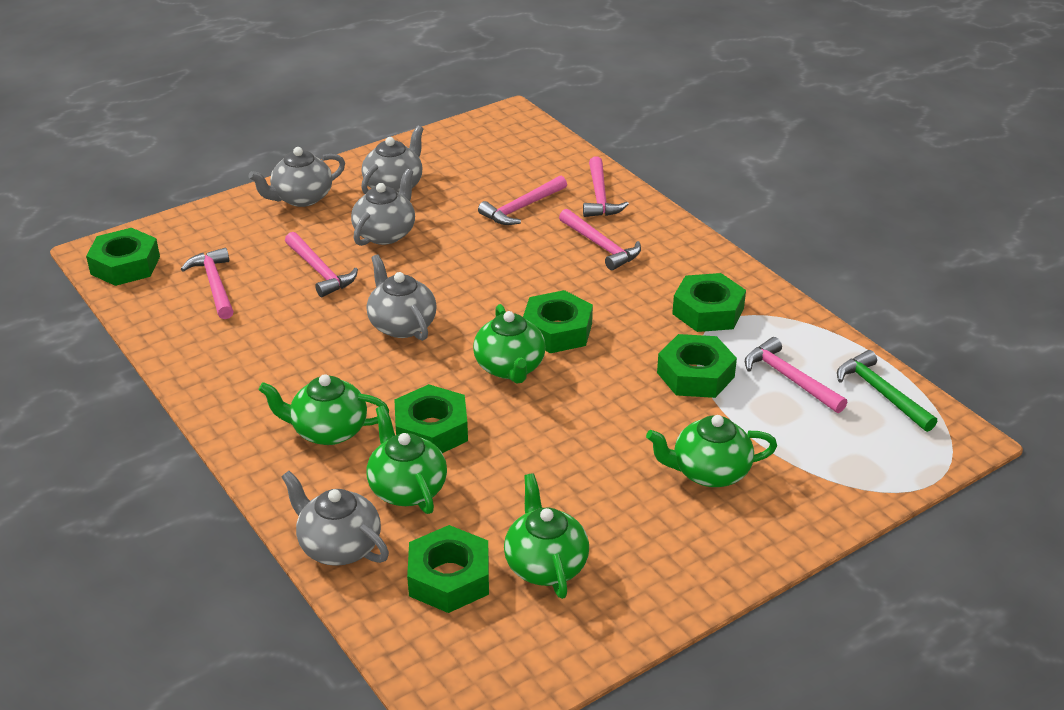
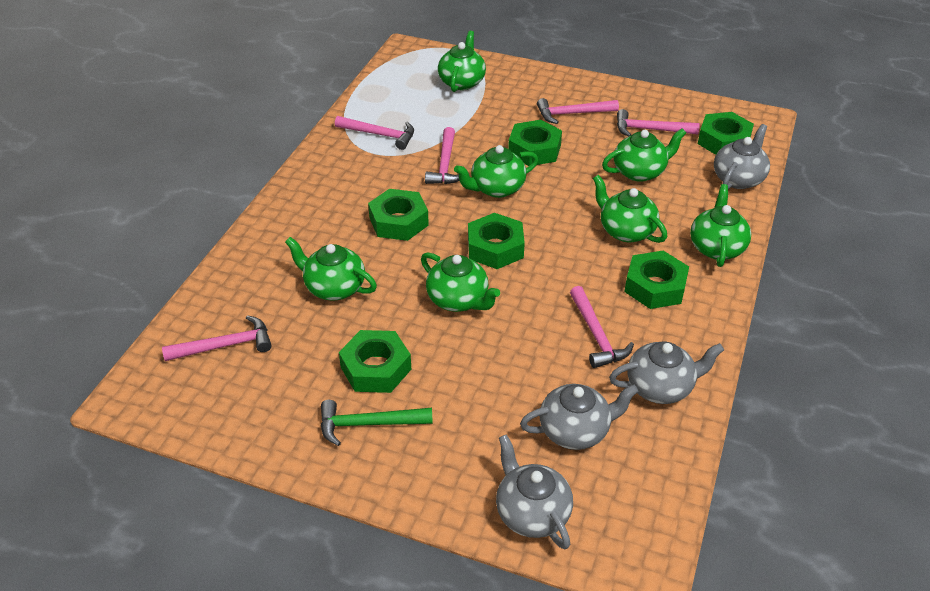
green teapot: [258,374,389,445] [366,406,447,514] [473,304,546,384] [504,473,589,599] [646,415,777,487] = 5 -> [285,237,377,301] [421,252,500,312] [438,31,486,92] [454,145,538,198] [593,175,667,243] [602,128,686,182] [690,184,751,267] = 7
grey teapot: [248,147,345,207] [281,471,389,566] [351,169,415,246] [361,126,423,194] [367,254,437,341] = 5 -> [496,434,573,550] [520,384,639,450] [609,342,724,404] [714,124,770,189] = 4

